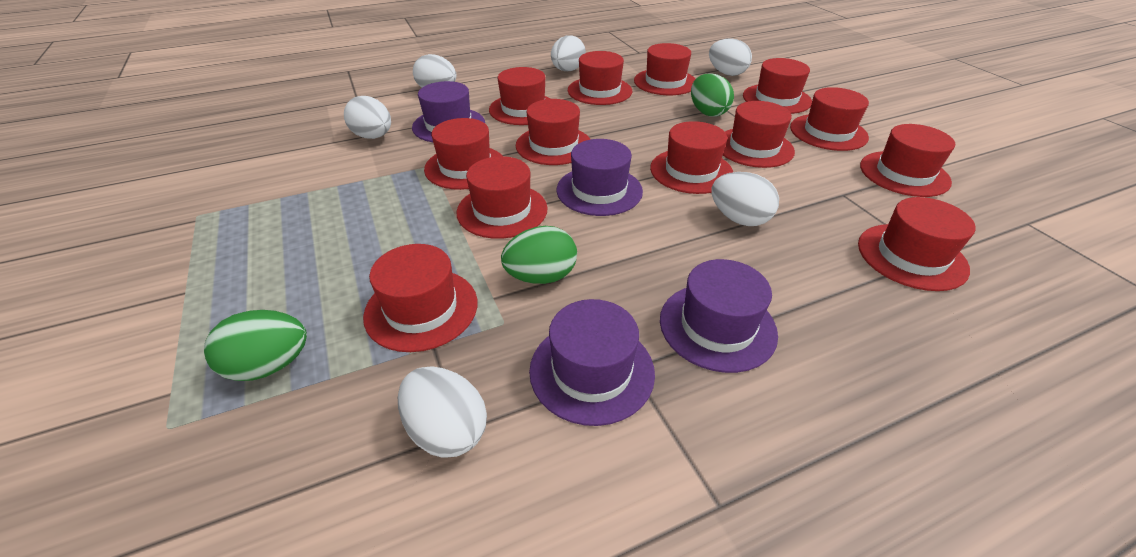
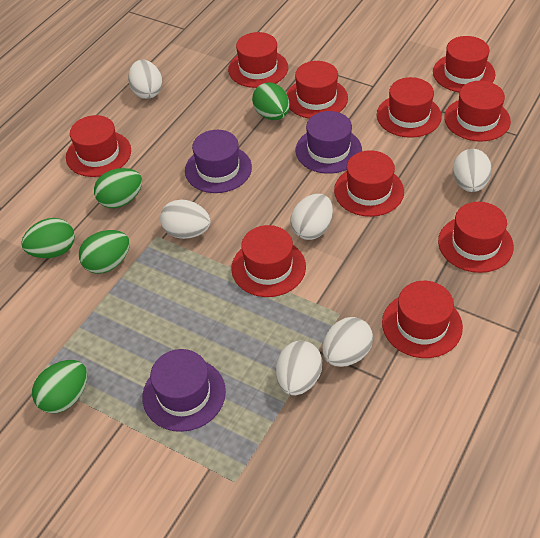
green egg: [204,310,307,381] [501,226,577,284] [691,73,734,117] = 3 -> [21,218,75,258] [32,360,87,413] [79,230,130,274] [94,168,142,208] [252,83,290,120] = 5
purple hat: [412,81,485,142] [529,299,655,426] [557,139,643,216] [660,259,778,373] = 4 -> [142,349,226,432] [185,130,252,193] [296,111,362,174] = 3
red hat: [363,244,477,352] [424,118,502,190] [457,156,548,239] [489,67,551,125] [516,99,591,165] [568,51,632,105] [634,43,695,95] [650,121,733,194] [723,101,795,168] [743,58,812,114] [790,87,869,151] [858,197,976,291] [860,124,955,197] = 13 -> [66,115,131,177] [228,32,288,88] [231,225,306,297] [286,61,348,119] [334,150,404,217] [377,77,442,138] [382,281,463,358] [433,36,496,92] [438,202,514,273] [444,81,511,142] = 10

